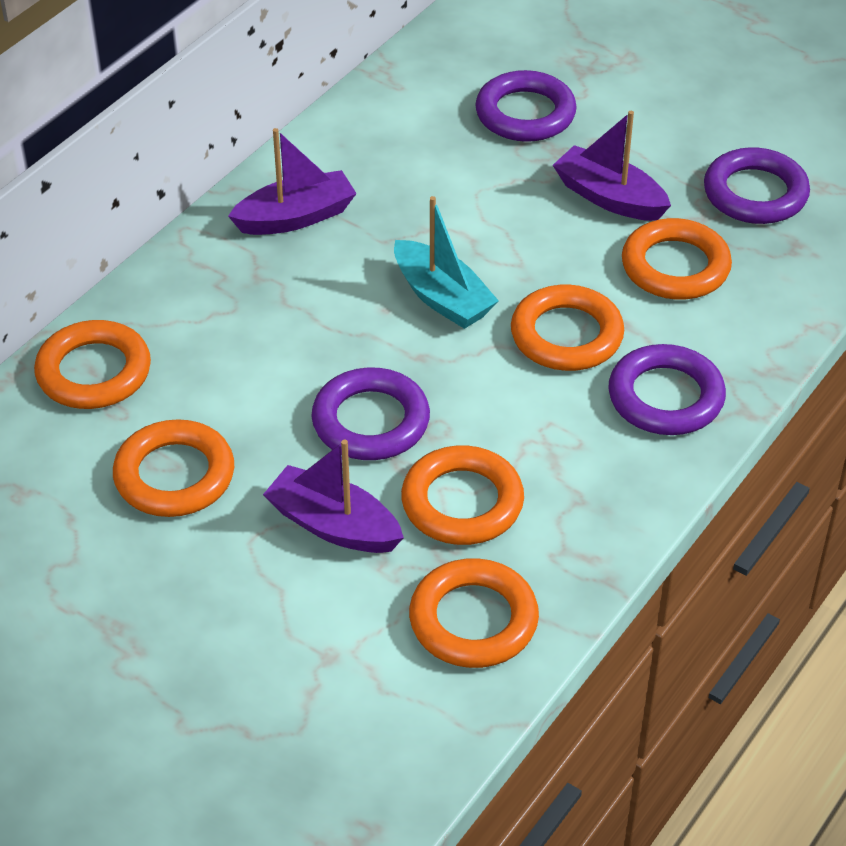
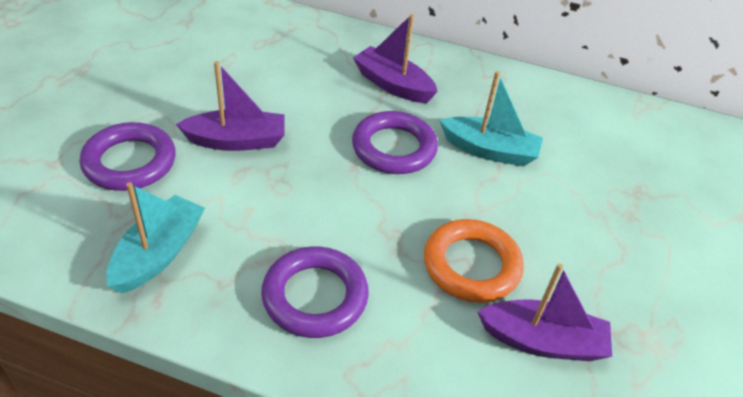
orange ring: [34,320,151,409] [113,419,234,517] [401,445,524,545] [409,558,539,668] [511,285,624,371] [622,218,732,300] = 6 -> [424,219,524,303] = 1
purple ring: [311,367,430,460] [475,70,577,142] [609,344,726,435] [704,147,810,224] = 4 -> [80,122,176,191] [261,246,369,338] [352,111,438,174] = 3
turquoise boat: [394,196,499,329] = 1 -> [106,182,205,293] [440,71,543,166] = 2

